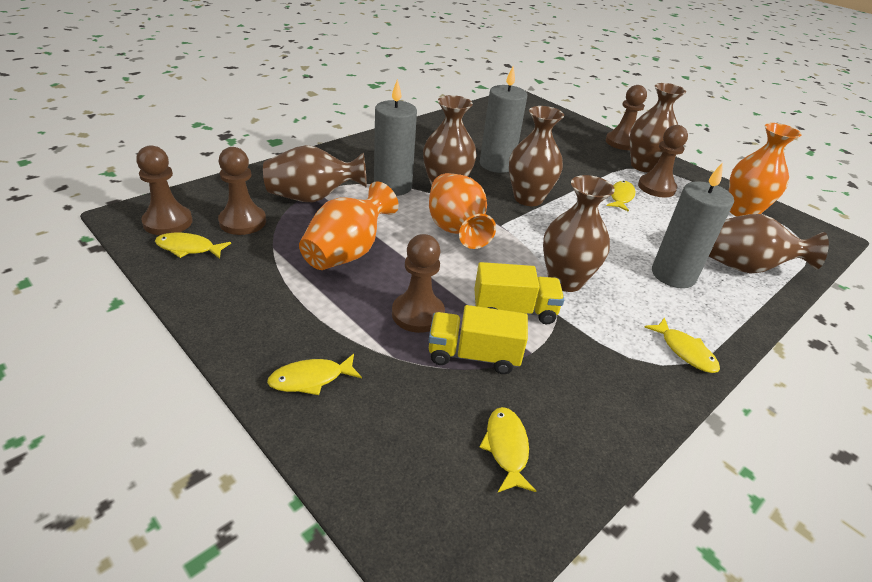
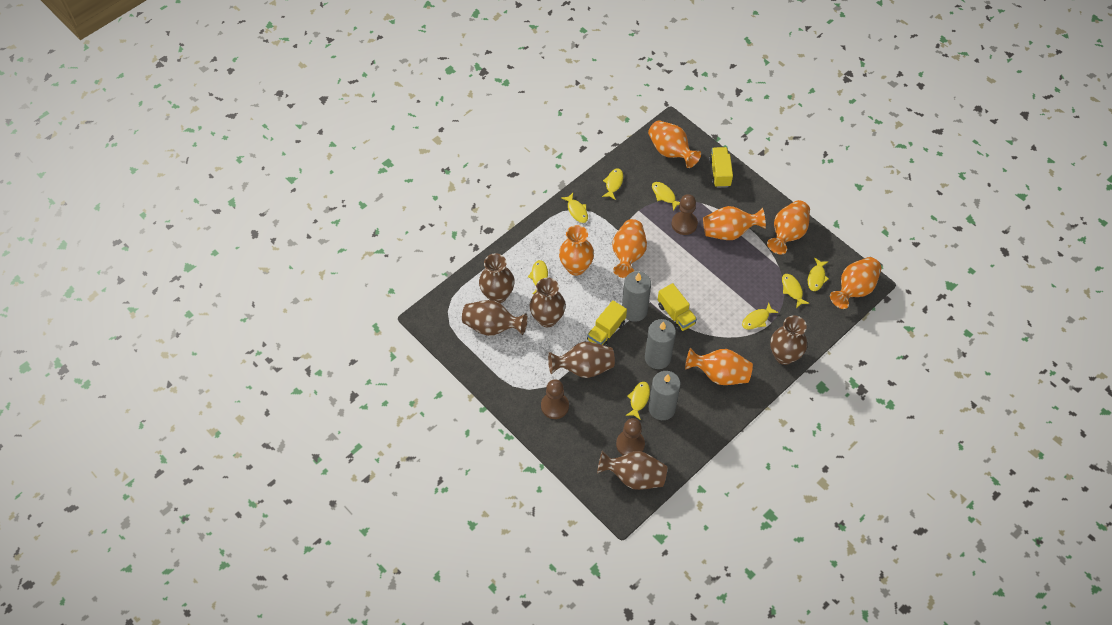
brown pawn: [136,145,193,235] [218,147,266,235] [392,234,445,333] [606,85,647,150] [638,125,688,198] = 5 -> [541,379,569,419] [616,418,645,455] [672,194,698,235] = 3
orange vase: [299,181,399,270] [429,173,496,249] [729,123,802,216] = 3 -> [559,225,594,276] [612,219,647,278] [648,120,701,168] [685,348,753,385] [703,206,766,240] [767,200,810,255] [830,257,882,309] = 7
yellow fish: [155,233,231,259] [267,354,362,395] [479,407,536,492] [607,181,635,212] [645,317,720,373] = 5 -> [528,260,548,294] [561,193,588,223] [602,168,623,200] [626,382,650,420] [652,182,680,211] [742,302,779,330] [782,274,810,308] [808,258,829,291] = 8
yellow truck: [429,305,528,374] [474,262,564,324] = 2 -> [587,300,627,346] [658,283,697,332] [709,147,733,188] = 3

